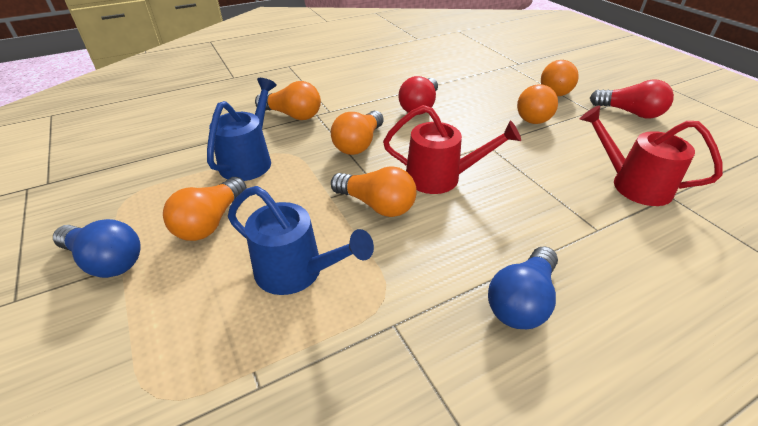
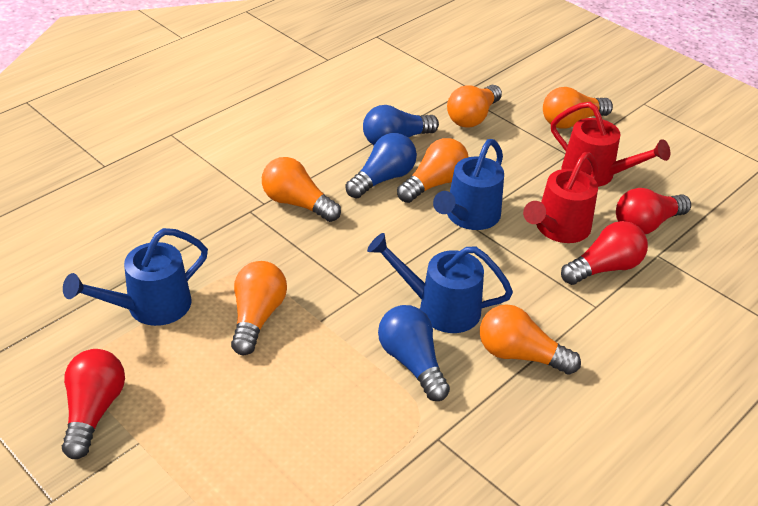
blue light bulb: [53,219,140,278] [488,246,558,329] = 2 -> [345,133,417,198] [363,105,439,145] [378,305,450,401] = 3
blue watering can: [207,78,277,181] [228,186,374,295] = 2 -> [63,228,208,326] [367,233,513,333] [433,139,504,230] = 3
red light bulb: [399,76,438,115] [590,79,674,118] = 2 -> [62,349,125,459] [561,221,648,285] [616,188,691,234] = 3

